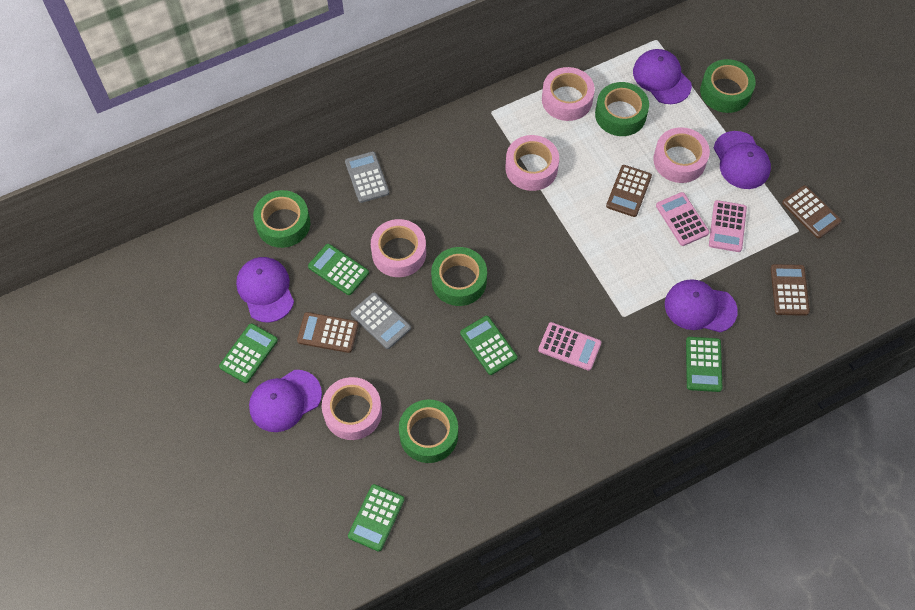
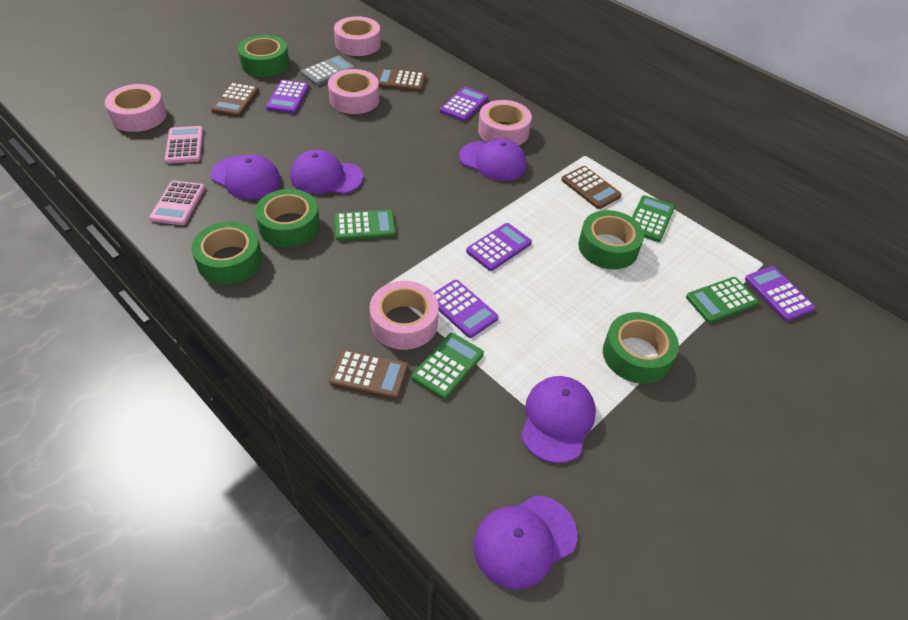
green calculator: [219,323,278,383] [308,244,369,295] [348,484,404,552] [460,316,518,375] [686,337,722,392] = 5 -> [334,210,396,241] [412,333,484,399] [632,195,675,242] [686,277,759,323] = 4
grey calculator: [345,151,389,203] [351,293,411,349] = 2 -> [301,56,355,86] = 1
pink calculator: [538,322,601,371] [656,192,709,246] [709,200,747,252] = 3 -> [149,181,205,225] [165,126,203,164] = 2
purple calculator: none = 0 -> [266,80,309,114] [434,280,498,338] [440,87,488,121] [466,223,532,271] [745,266,816,321] = 5

